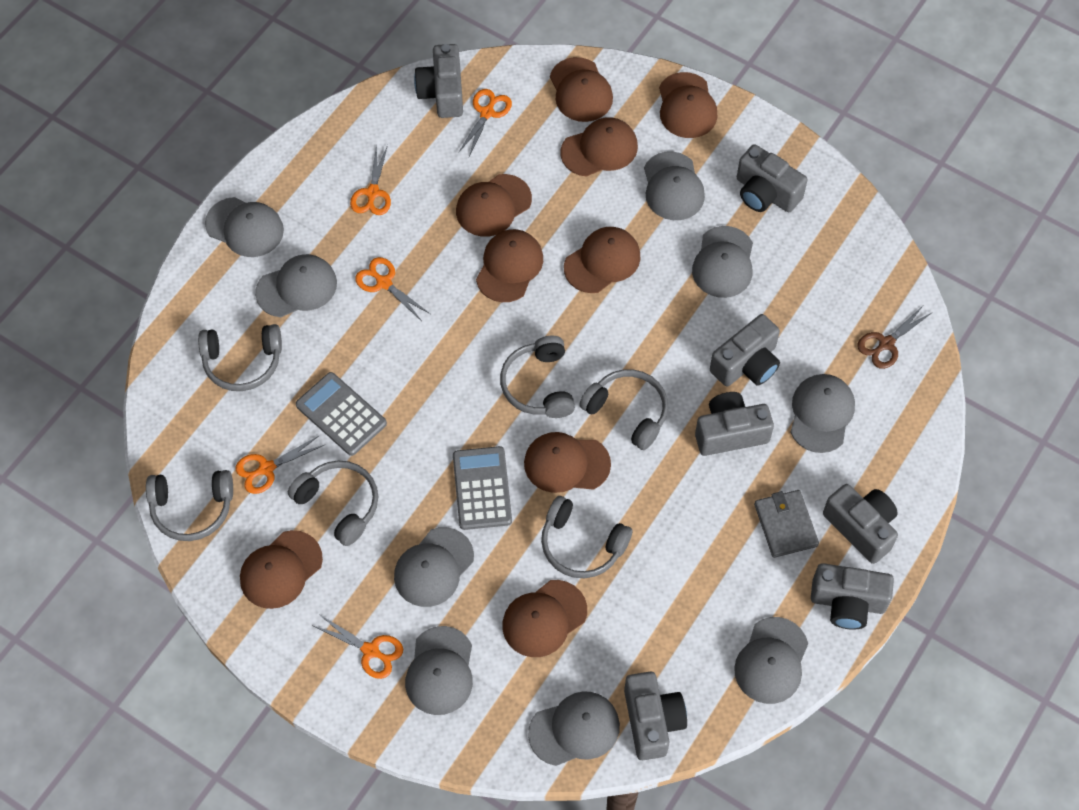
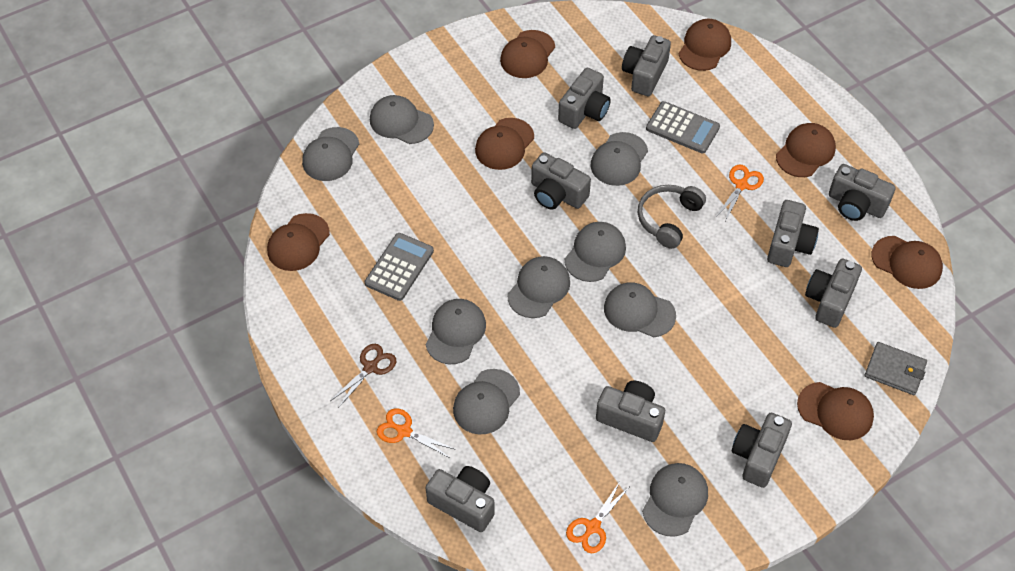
brown cap: [240,530,323,609] [456,174,532,237] [476,229,543,302] [502,580,587,657] [524,432,611,493] [550,57,613,122] [561,117,638,177] [564,227,640,293] [659,72,718,138] = 9 -> [267,213,330,271] [475,118,534,170] [500,30,555,78] [679,19,731,71] [776,123,836,177] [797,382,874,440] [871,236,943,289] = 7
grey camera: [414,44,463,118] [624,672,687,760] [695,392,774,456] [710,314,780,387] [737,144,807,212] [811,563,894,630] [823,484,898,564] = 7 -> [426,466,495,532] [531,152,591,210] [558,68,611,129] [596,381,665,442] [622,35,671,96] [732,413,792,488] [767,200,819,267] [805,259,862,328] [829,164,896,221] = 9
grey headphones: [146,470,233,541] [198,324,282,391] [288,461,378,546] [500,336,575,418] [541,496,632,578] [579,369,668,450] = 6 -> [638,185,706,249] = 1
orange scissors: [236,435,324,494] [312,614,403,679] [350,145,391,215] [355,257,430,321] [458,89,512,156] = 5 -> [377,408,456,458] [566,482,628,553] [716,164,764,221] = 3

